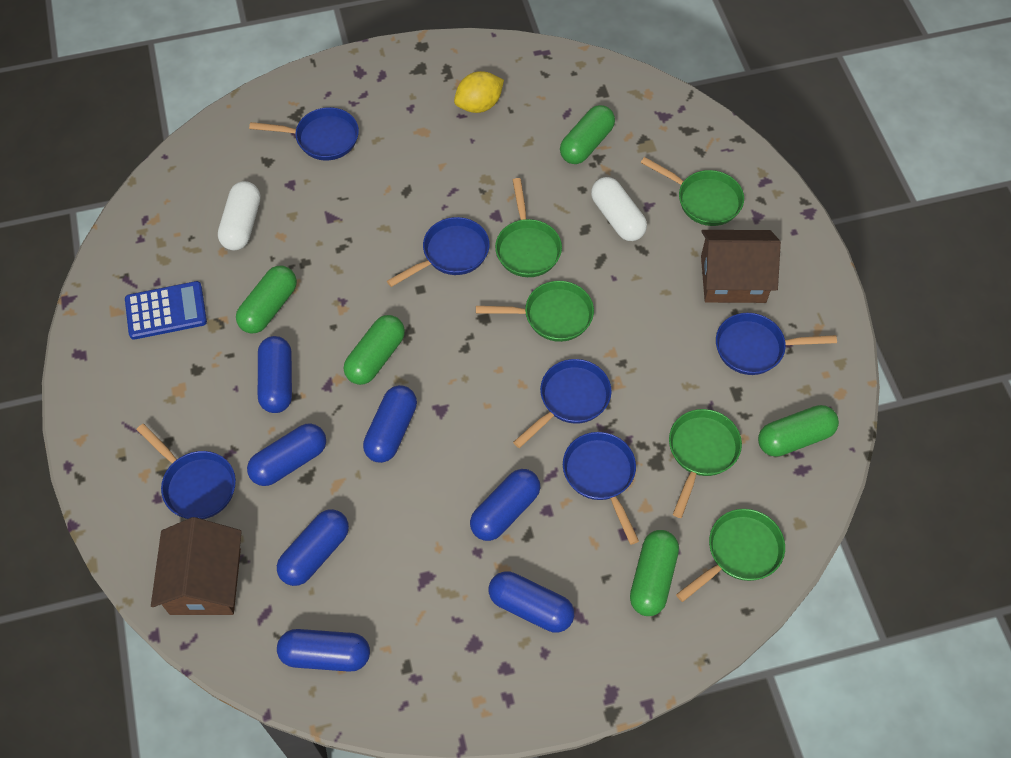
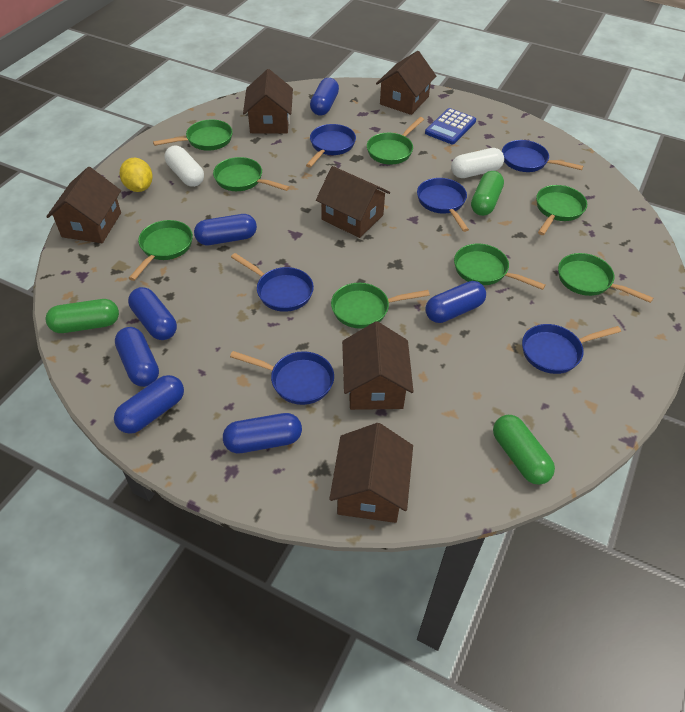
brown house: [151,517,242,615] [701,230,781,303] = 2 -> [46,167,121,243] [243,69,293,134] [316,166,390,238] [329,423,413,523] [342,321,414,410] [376,51,436,115] = 6
green capsule: [236,266,297,334] [344,315,405,385] [560,105,615,164] [630,530,679,616] [758,405,839,457] = 5 -> [46,299,119,333] [471,171,504,216] [493,415,555,485] = 3
green pan: [476,281,594,342] [495,178,562,277] [641,157,744,226] [669,409,742,518] [676,509,785,602] = 5 -> [129,220,193,281] [153,119,233,151] [213,157,290,191] [331,283,430,329] [367,117,424,165] [454,244,546,290] [536,185,587,235] [558,253,653,303] = 8

